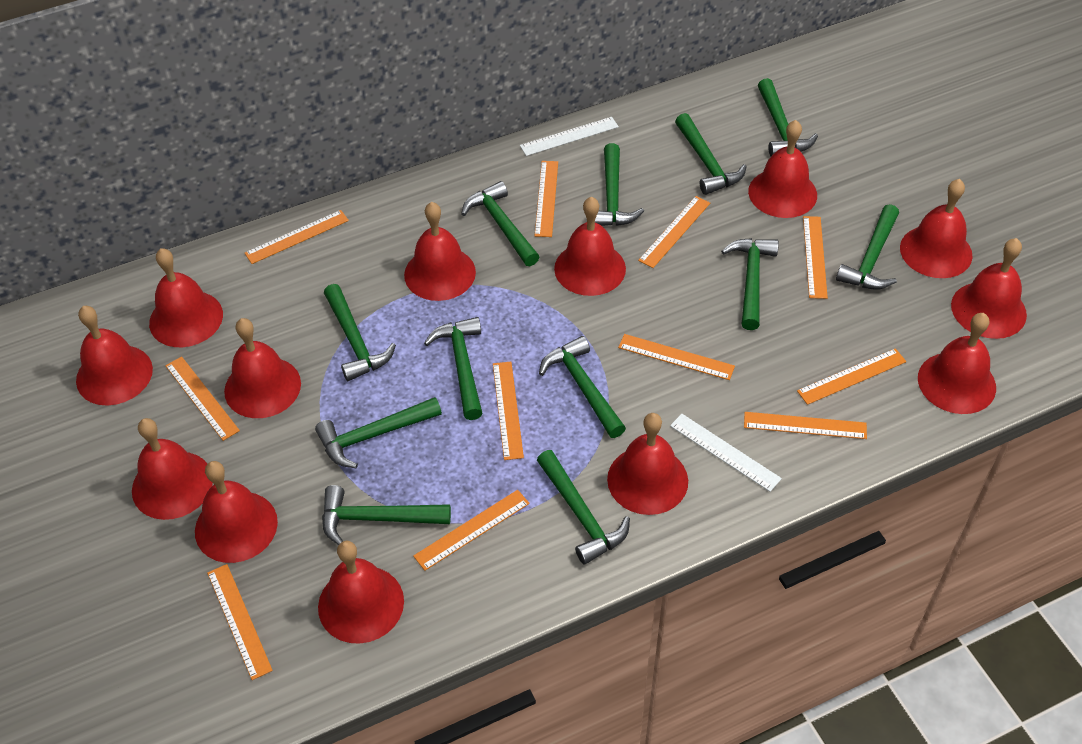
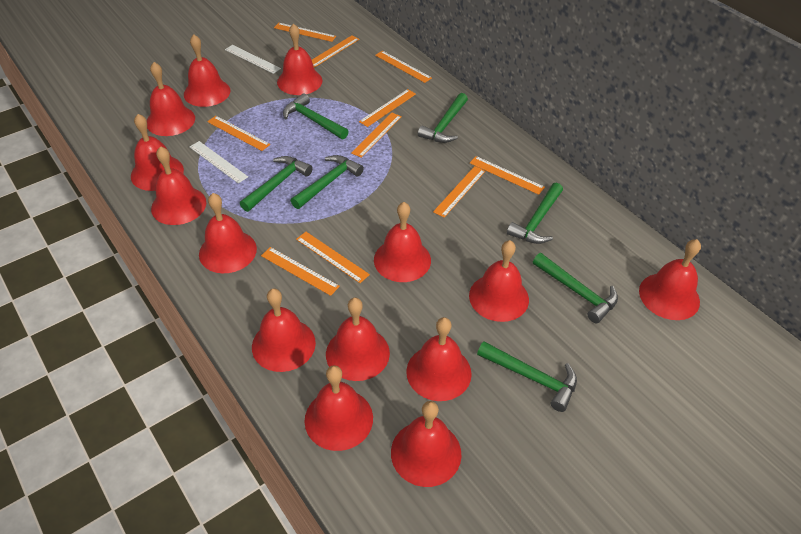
green hammer: [315,397,442,468] [322,485,451,545] [324,284,396,381] [424,317,482,420] [461,181,540,266] [537,450,630,565] [539,336,626,438] [595,143,644,226] [675,113,747,195] [721,238,779,330] [758,78,818,156] [836,204,899,290] = 12 -> [240,156,313,212] [283,93,349,139] [291,155,364,209] [418,93,468,143] [477,341,577,412] [507,183,563,244] [533,253,618,323] = 7
orange ruler: [165,356,240,441] [207,564,273,680] [245,210,349,264] [413,490,530,571] [493,362,524,460] [535,161,558,237] [618,334,735,380] [638,196,710,268] [744,412,867,439] [797,348,906,405] [803,216,828,299] = 11 -> [207,116,270,151] [261,247,340,296] [274,23,336,42] [296,232,370,283] [312,35,360,68] [351,113,402,158] [359,89,416,127] [375,51,432,83] [433,166,485,218] [470,156,545,195] = 10
red bell: [76,306,153,406] [132,418,213,520] [149,248,223,347] [195,461,278,563] [224,318,301,418] [318,541,404,644] [404,202,476,301] [554,197,626,296] [607,413,688,515] [748,120,817,218] [900,179,973,278] [918,313,996,414] [951,238,1027,339] = 13 -> [131,114,184,191] [147,62,195,136] [151,146,206,225] [184,34,230,107] [199,193,257,273] [252,289,316,372] [277,23,323,95] [304,365,373,451] [326,298,390,381] [374,202,431,282] [391,401,462,487] [406,317,472,401] [469,240,529,322] [639,239,701,320] = 14

